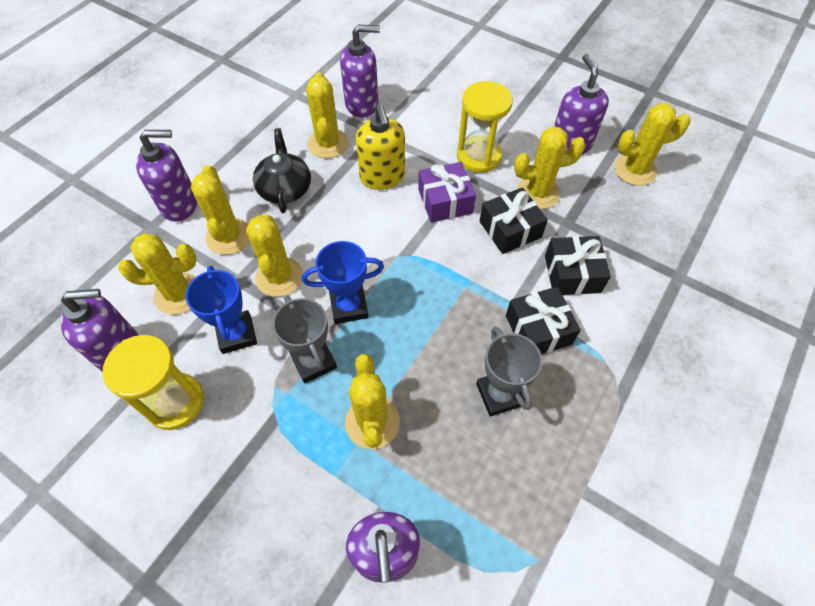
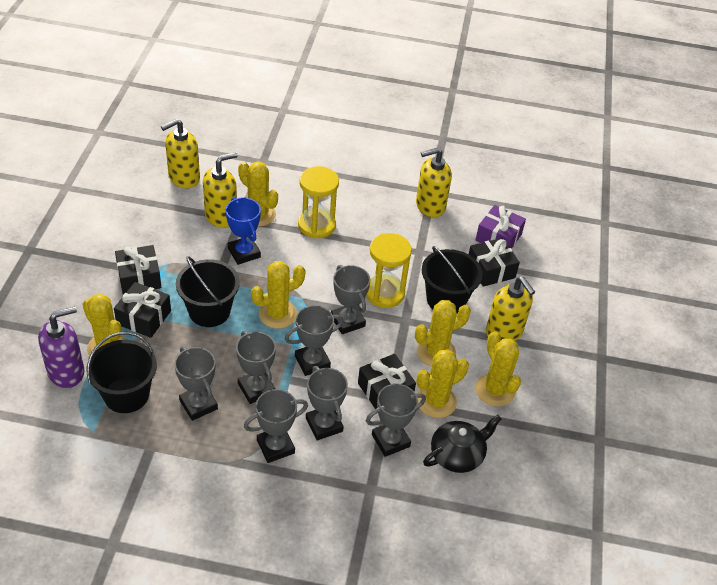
black bucket: none = 0 -> [86,332,157,413] [176,256,240,327] [422,246,483,313] = 3
black gift: [480,187,548,254] [506,287,581,354] [545,236,611,295] = 3 -> [114,282,171,338] [115,245,161,295] [358,354,416,409] [469,238,520,287] = 4
blue trophy: [185,266,257,354] [302,241,384,324] = 2 -> [226,198,261,265] = 1
grey trophy: [272,295,337,383] [476,327,542,416] = 2 -> [174,347,218,421] [236,331,276,404] [244,389,308,463] [285,305,344,376] [306,366,348,441] [331,265,370,334] [366,384,426,457] = 7
purple soap dispenser: [61,289,138,372] [136,130,197,222] [340,24,380,117] [346,512,420,583] [554,54,609,155] = 5 -> [38,306,85,388] = 1
yellow cactus: [118,233,196,315] [191,165,250,255] [246,214,303,297] [306,72,349,158] [345,354,400,449] [514,126,586,209] [614,103,691,186] = 7 -> [83,294,126,356] [238,161,278,227] [251,261,306,329] [415,300,471,366] [416,349,469,418] [475,331,521,407] = 6
yellow soap dispenser: [356,104,405,190] = 1 -> [161,119,200,189] [203,152,238,228] [416,147,452,217] [486,277,535,341] = 4

